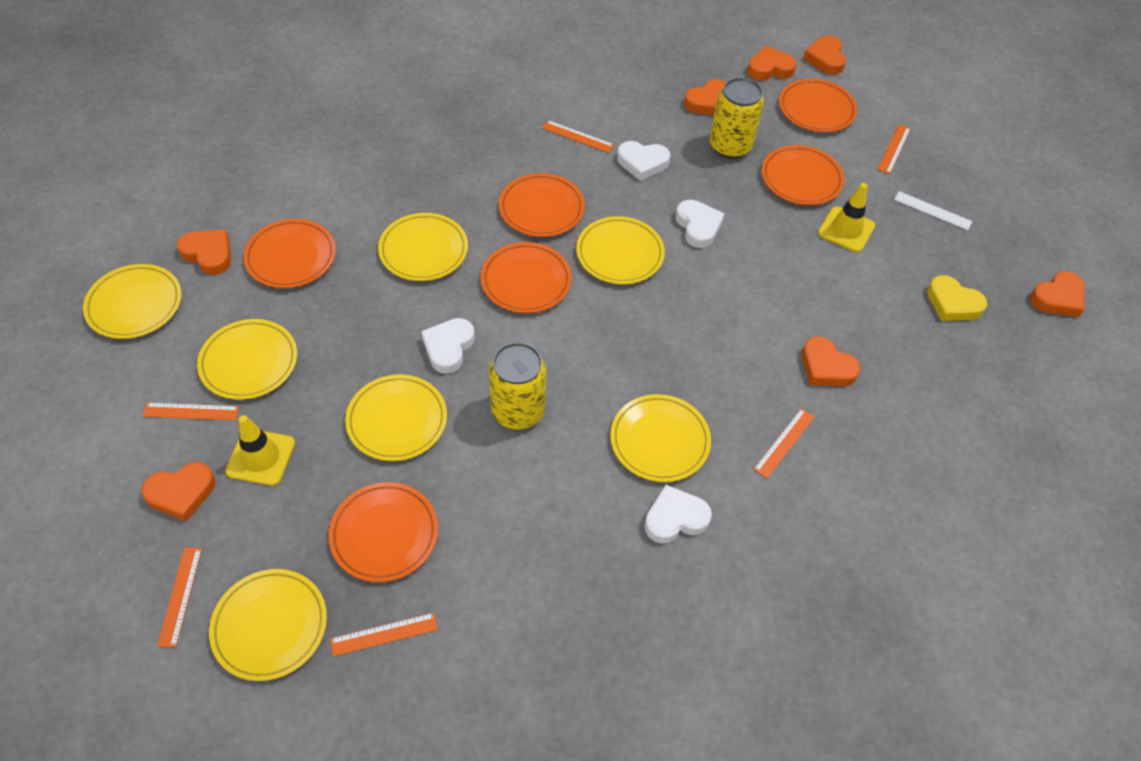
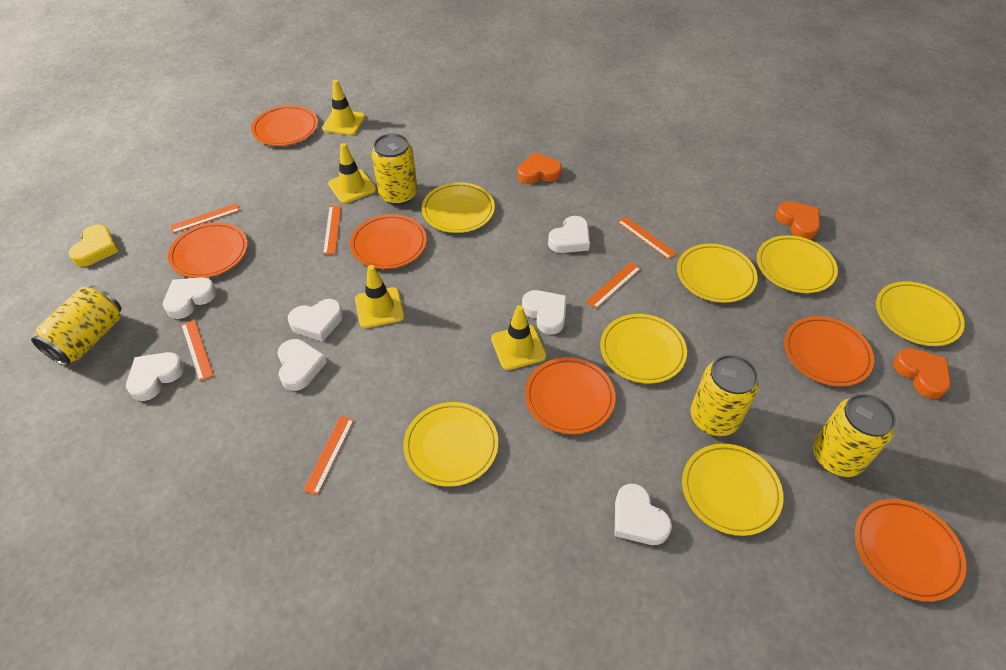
orange heart: [141,462,215,521] [177,230,231,275] [684,79,726,115] [747,46,797,81] [802,336,860,386] [803,35,846,75] [1030,271,1085,317] = 7 -> [517,152,562,184] [776,201,820,239] [893,348,951,399] = 3
white heart: [421,318,475,374] [617,141,670,181] [644,485,712,544] [676,200,725,248] = 4 -> [126,352,184,401] [163,277,216,319] [278,339,327,391] [288,299,343,342] [522,290,567,334] [548,216,590,253] [615,484,672,545] = 7
white ruler: [894,191,972,230] = 1 -> none = 0
yellow can: [489,342,546,429] [710,78,764,159] = 2 -> [31,285,122,366] [372,133,418,205] [691,354,759,436] [813,394,896,477] = 4
yellow traffic cone: [225,415,295,486] [818,183,875,252] = 2 -> [322,80,365,135] [328,143,376,203] [355,265,404,328] [491,305,546,370] = 4

